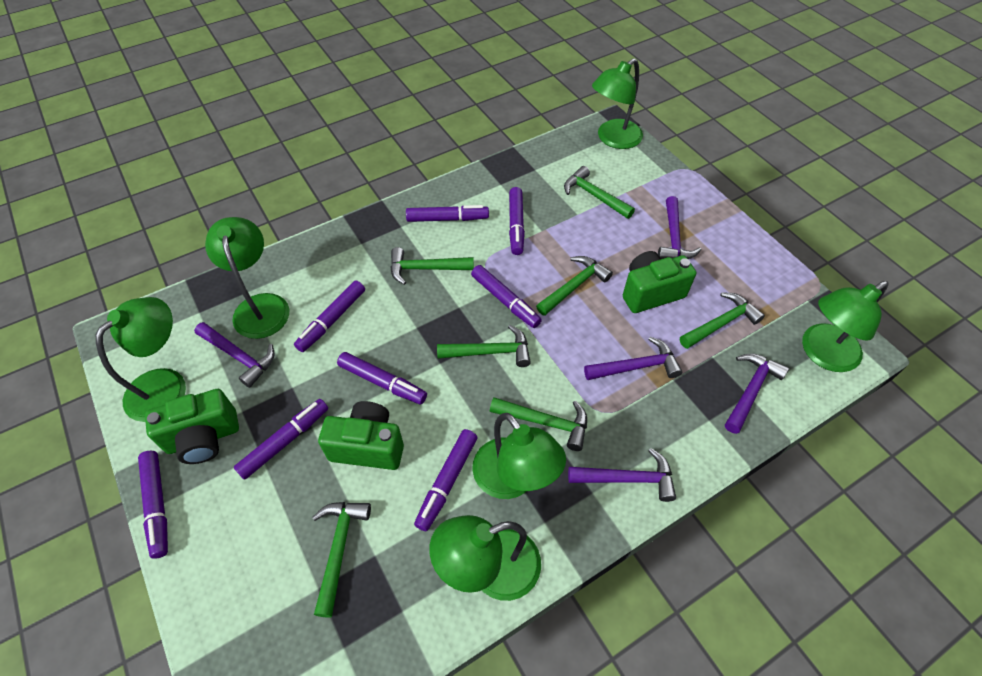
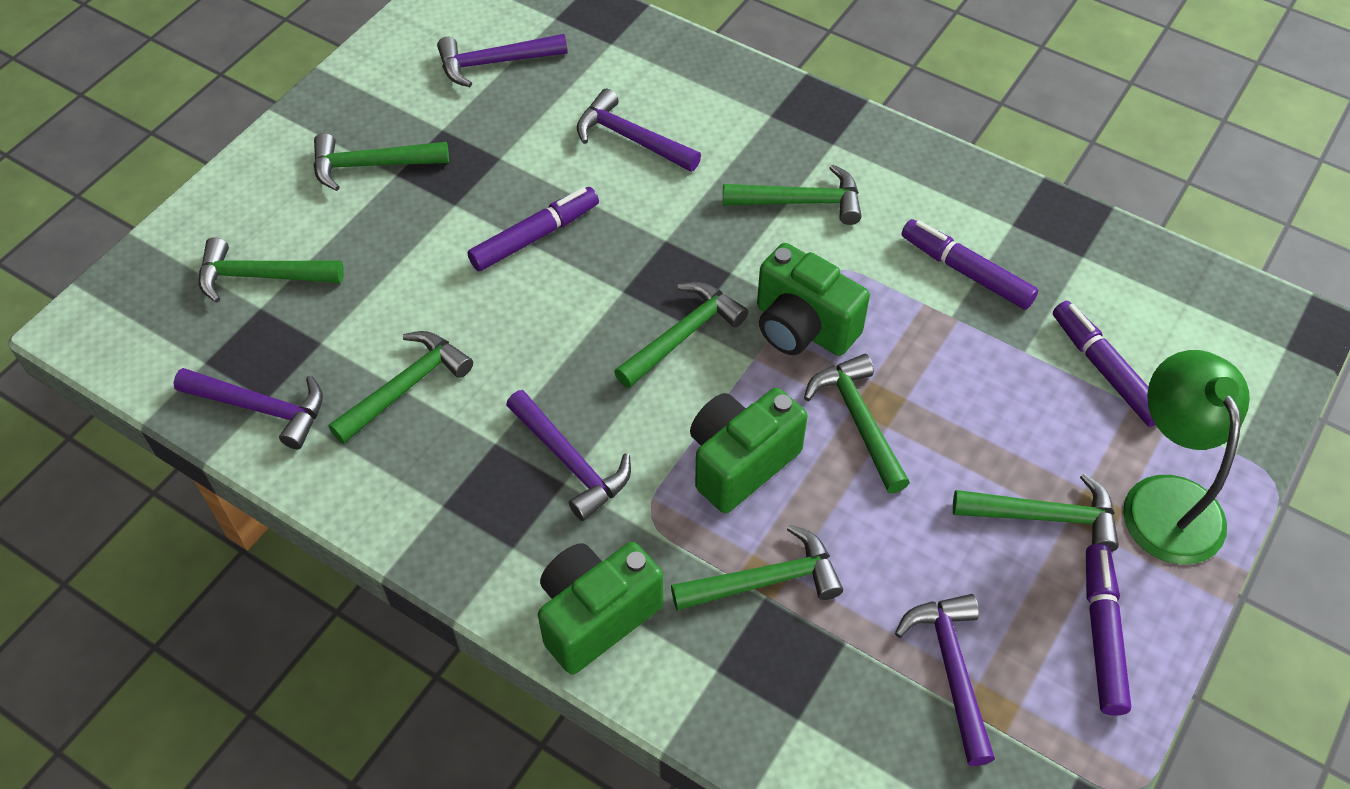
green hammer: [312,502,371,618] [390,247,474,285] [437,325,531,367] [490,397,587,451] [536,256,613,316] [564,166,635,219] [680,293,765,349] = 7 -> [199,237,344,303] [313,133,449,191] [328,331,473,444] [614,282,748,388] [671,525,843,610] [723,164,862,225] [804,354,910,493] [953,473,1119,552] = 8
green lamp: [96,297,186,422] [205,217,289,339] [429,515,541,601] [472,413,566,499] [592,58,643,149] [802,281,889,372] = 6 -> [1123,350,1250,564] = 1
purple marker: [138,451,168,559] [234,399,328,480] [294,280,365,352] [337,352,427,404] [406,205,489,222] [414,429,477,531] [471,265,542,328] [509,187,525,255] = 8 -> [467,187,599,271] [902,219,1038,310] [1053,301,1156,427] [1086,544,1131,716] = 4

